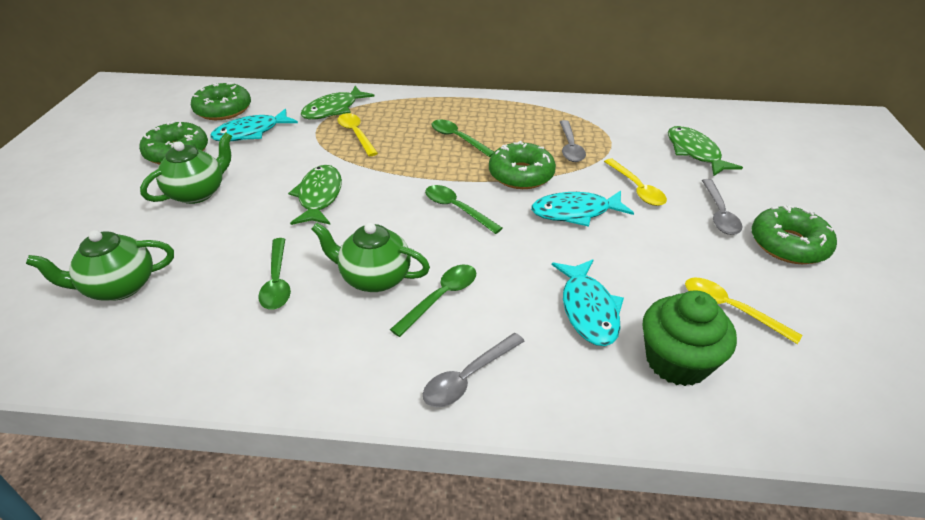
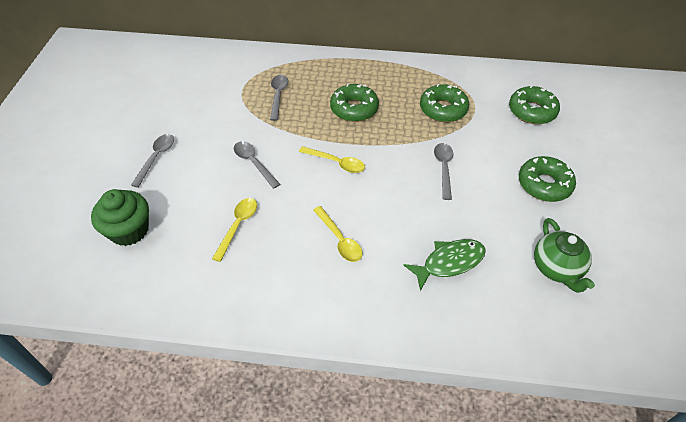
green fish: [288,165,342,225] [301,86,375,119] [668,126,743,176] = 3 -> [403,239,486,291] = 1
green spoon: [258,238,291,309] [390,265,476,337] [425,185,503,234] [431,120,494,157] = 4 -> none = 0
green teapot: [26,230,174,301] [140,133,232,204] [311,222,430,292] = 3 -> [534,218,595,293] = 1
grey spoon: [423,333,525,407] [560,120,586,162] [702,179,743,235] = 3 -> [131,134,174,188] [234,141,280,189] [270,75,288,121] [434,143,453,200] = 4
turquoise fish: [211,109,298,141] [531,191,634,227] [552,259,624,346] = 3 -> none = 0

